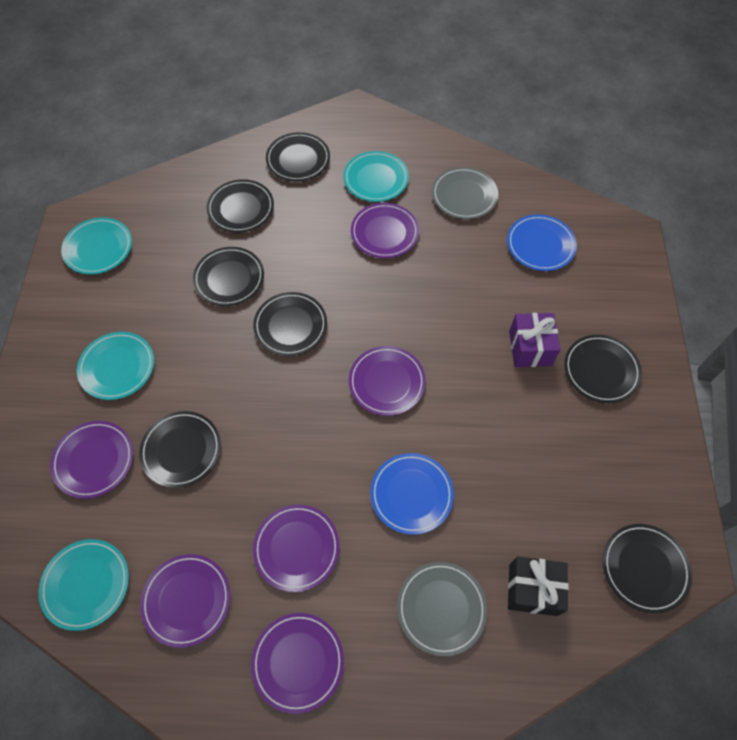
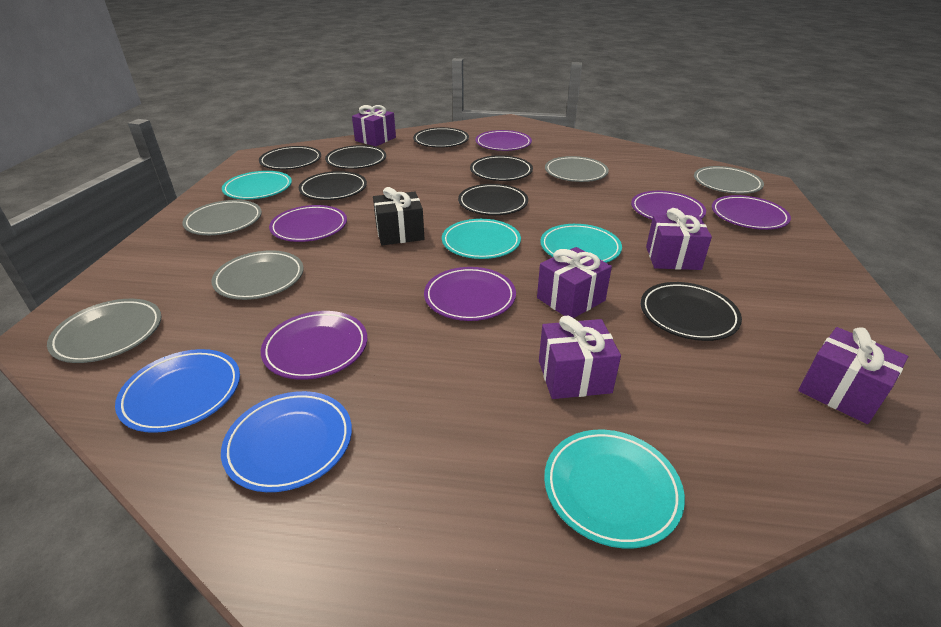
grey plate: [397,562,487,656] [432,167,498,219] = 2 -> [47,299,162,363] [182,200,262,235] [212,250,304,300] [545,156,609,182] [694,166,764,194] = 5
purple gift: [509,313,561,367] = 1 -> [352,105,396,146] [537,247,612,318] [539,316,621,399] [646,208,712,270] [798,327,908,424] = 5

